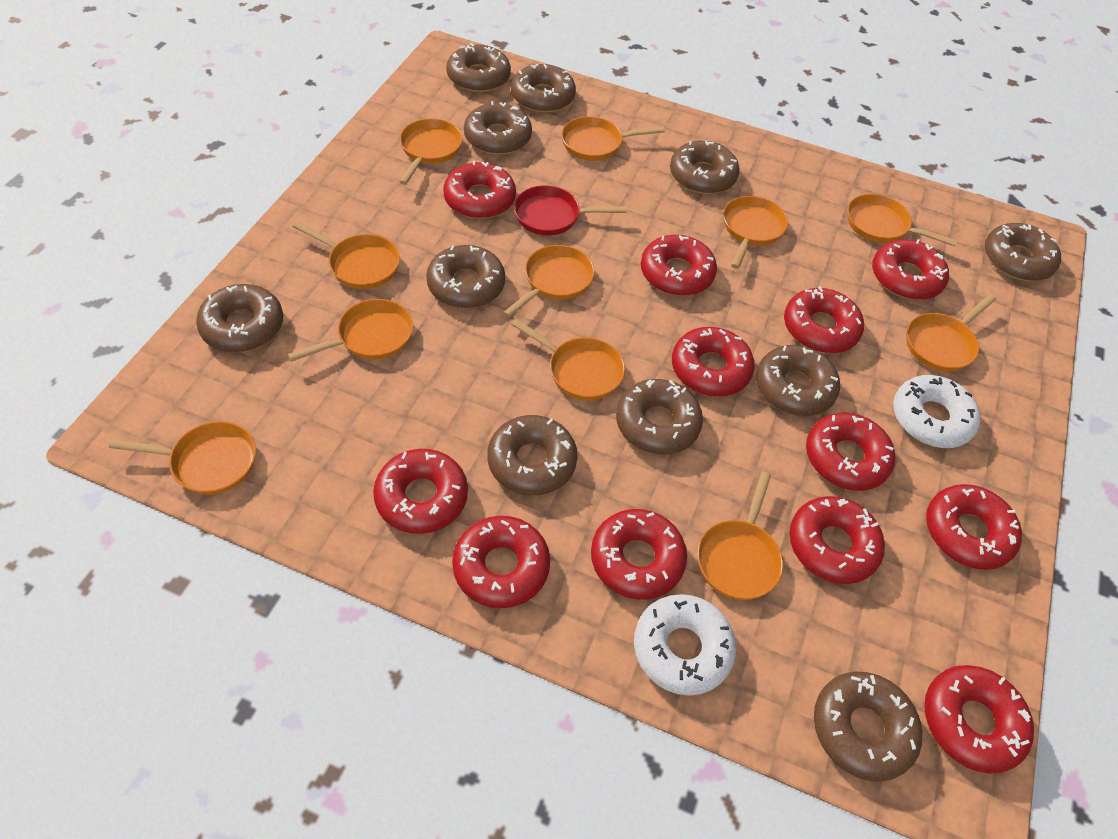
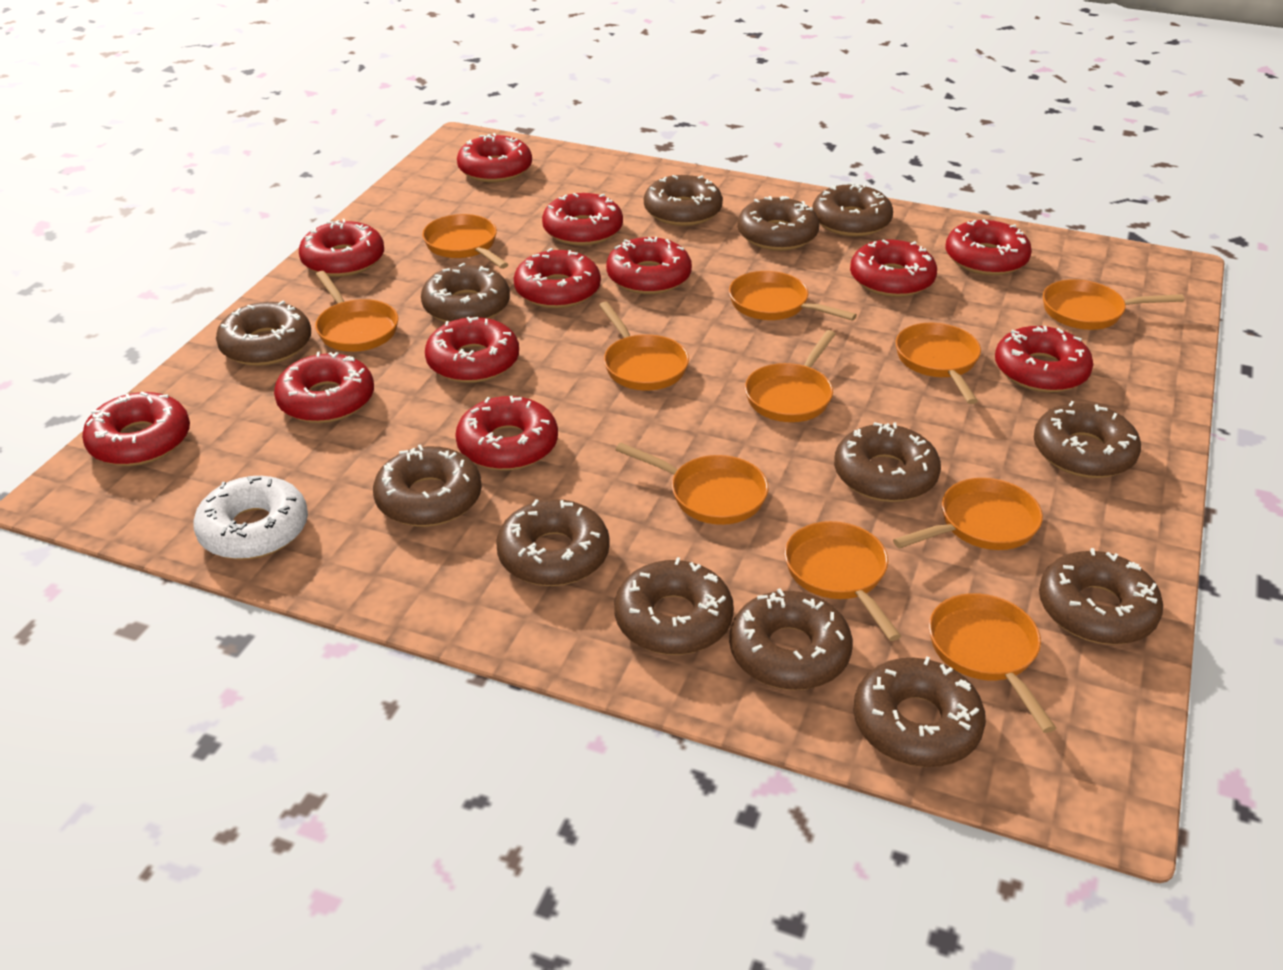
brown donut: [196,284,283,352] [426,245,505,308] [446,43,511,92] [464,101,532,155] [487,415,578,495] [511,64,576,113] [616,379,703,454] [670,141,740,194] [756,345,840,416] [814,671,922,782] [985,223,1061,281] = 11 -> [216,301,311,366] [373,444,482,527] [421,263,510,323] [496,499,610,586] [614,557,734,655] [644,175,723,226] [729,589,853,690] [738,196,819,251] [812,182,893,236] [834,422,941,502] [853,656,986,767] [1034,401,1141,478] [1039,548,1163,645] = 13
red pan: [514,185,627,236] = 1 -> none = 0
white donut: [634,594,736,696] [893,375,981,448] = 2 -> [193,476,308,560] = 1

